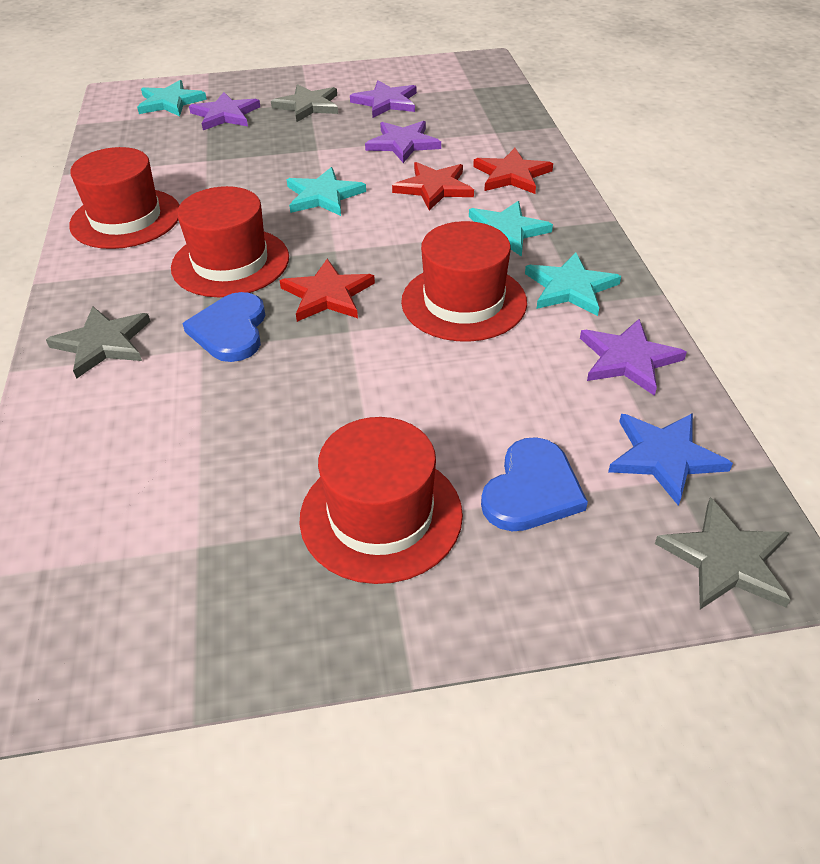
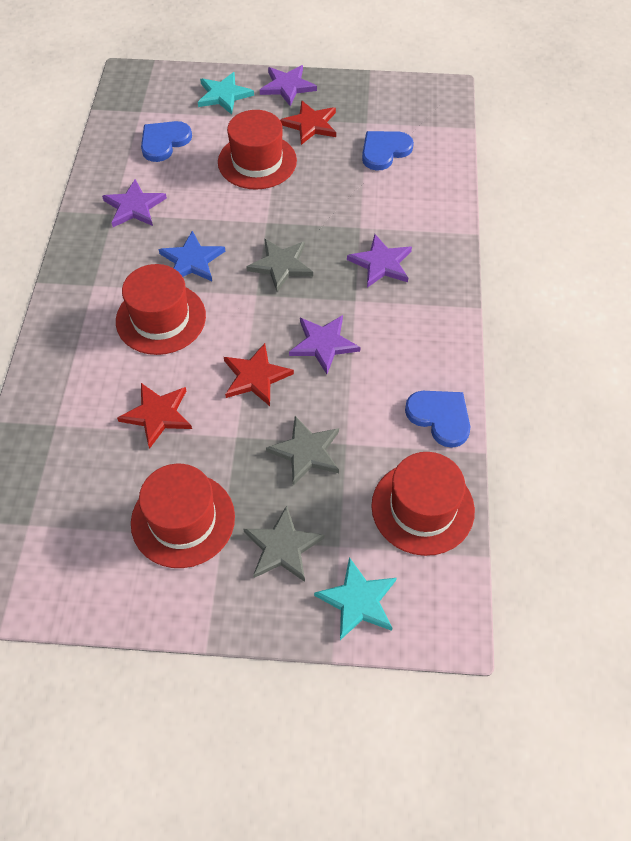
blue heart: [182,292,265,362] [481,437,588,531] = 2 -> [141,121,192,162] [362,131,414,171] [405,391,470,448] = 3
turquoise star: [137,80,207,116] [286,167,366,216] [469,201,553,257] [525,252,621,316] = 4 -> [198,72,254,114] [314,557,397,640] = 2

